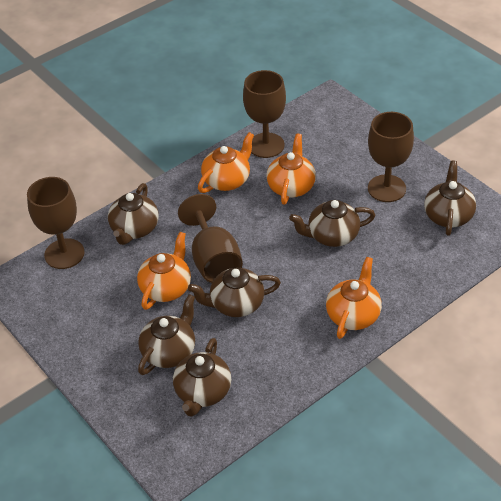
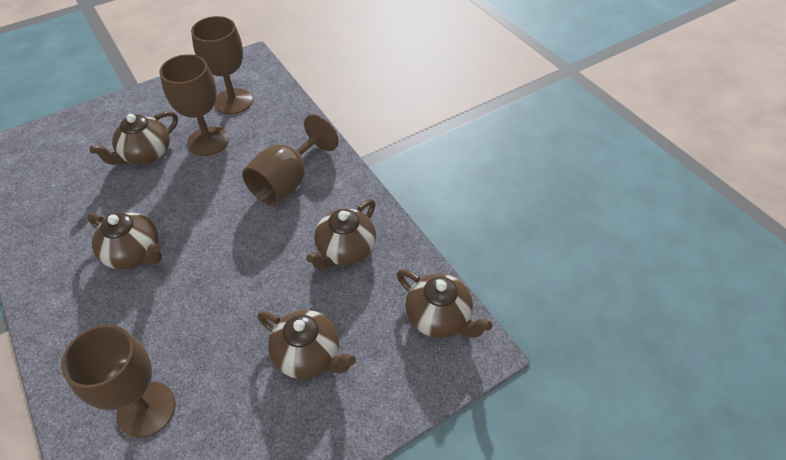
brown teapot: [108,183,159,245] [138,294,195,375] [173,338,231,417] [188,268,281,317] [289,200,375,247] [424,161,476,236] = 6 -> [87,212,162,269] [90,111,178,165] [258,310,356,379] [306,199,376,270] [397,270,493,338] = 5
orange teapot: [137,232,191,310] [198,132,254,193] [266,133,316,205] [326,257,382,339] = 4 -> none = 0

